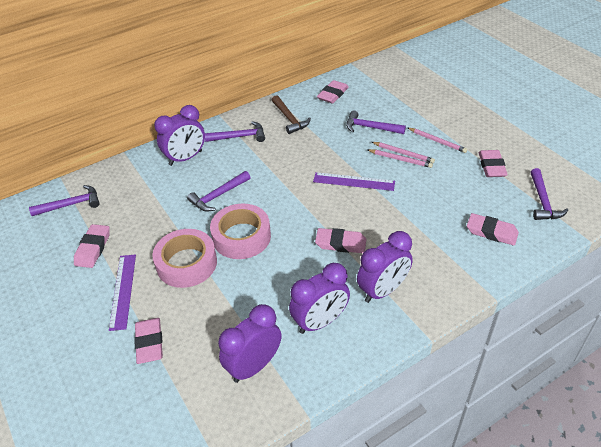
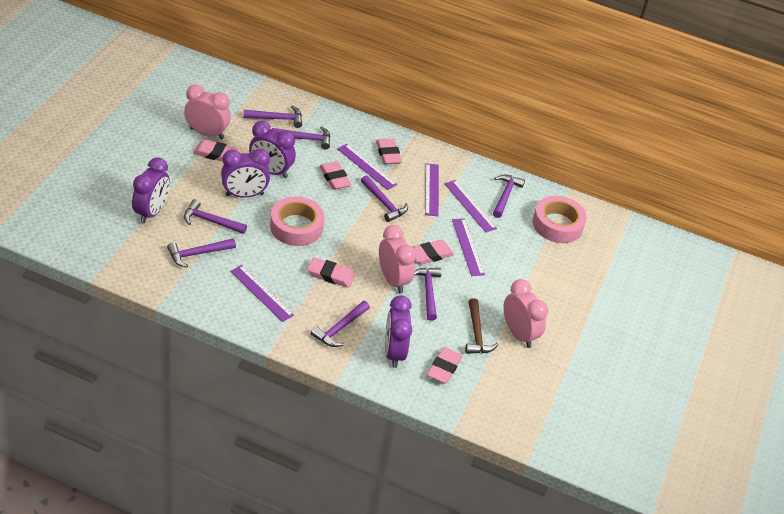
pink clock: none = 0 -> [184,85,231,139] [379,225,416,293] [503,279,548,348] = 3
pink pencil: [367,149,433,168] [372,142,435,163] [408,128,467,153] = 3 -> none = 0
purple hammer: [29,185,100,216] [187,171,251,212] [205,121,265,142] [346,110,406,134] [531,168,568,220] = 5 -> [167,238,236,267] [184,199,247,234] [244,106,302,128] [272,126,330,149] [311,301,370,347] [361,175,408,222] [414,268,442,321] [493,175,525,218] = 8
purple ruler: [109,254,136,331] [313,172,395,191] = 2 -> [230,265,294,322] [337,144,397,190] [425,163,439,216] [445,180,497,232] [452,218,485,276] = 5

